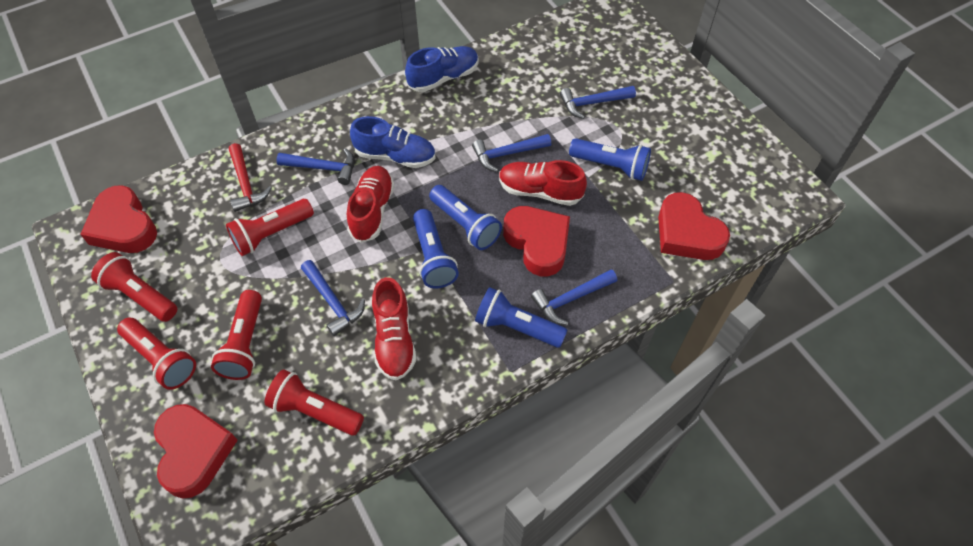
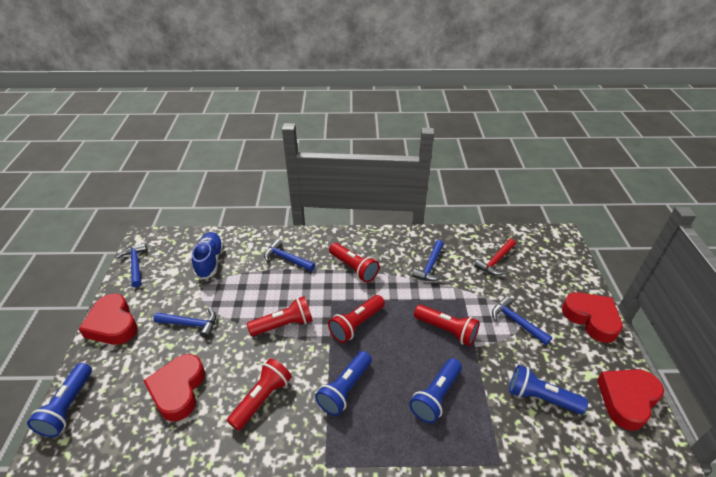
blue shoe: [350,116,436,168] [405,46,479,92] = 2 -> [192,232,224,279] = 1
red shoe: [347,166,395,243] [372,277,416,380] [499,160,587,206] = 3 -> none = 0

